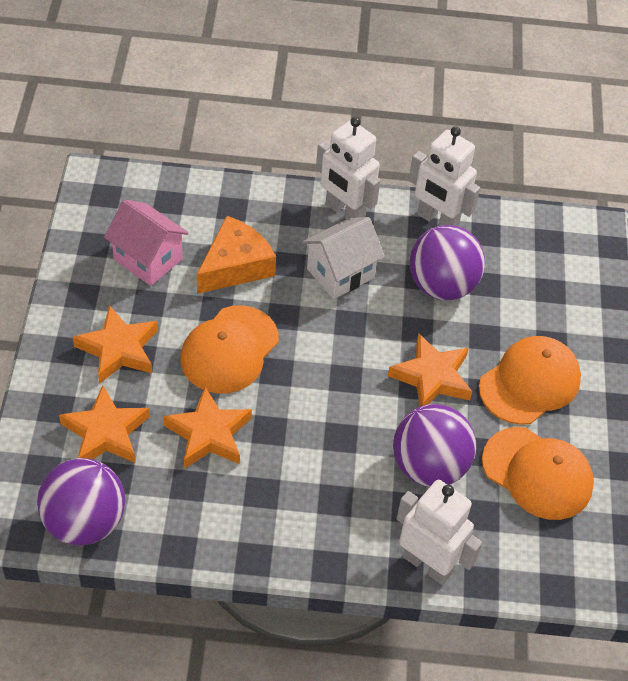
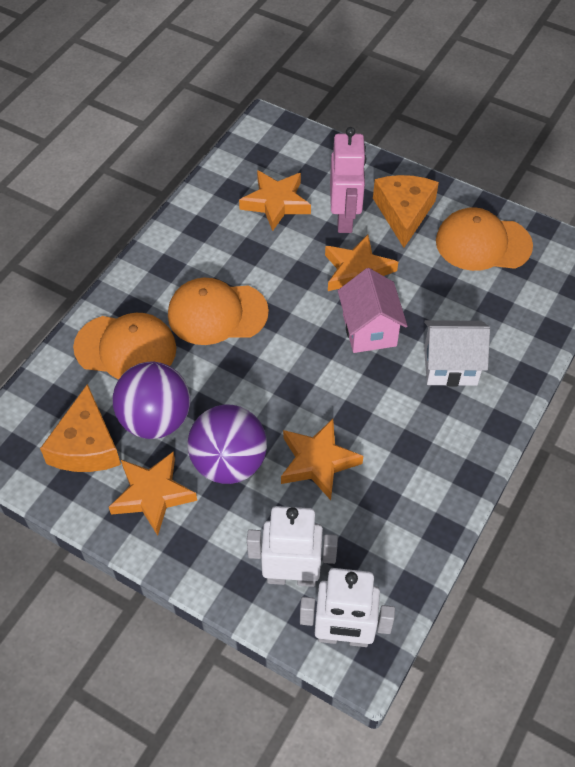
orange cheese: [197,216,276,294] = 1 -> [40,384,121,472] [373,175,439,248] = 2
pink robot: none = 0 -> [330,127,366,233] = 1
purple ball: [37,458,125,546] [393,404,476,487] [410,225,485,300] = 3 -> [112,362,190,439] [187,405,267,484] = 2
white robot: [316,117,381,219] [396,480,482,585] [409,126,480,227] = 3 -> [247,506,338,587] [300,568,395,647] = 2

